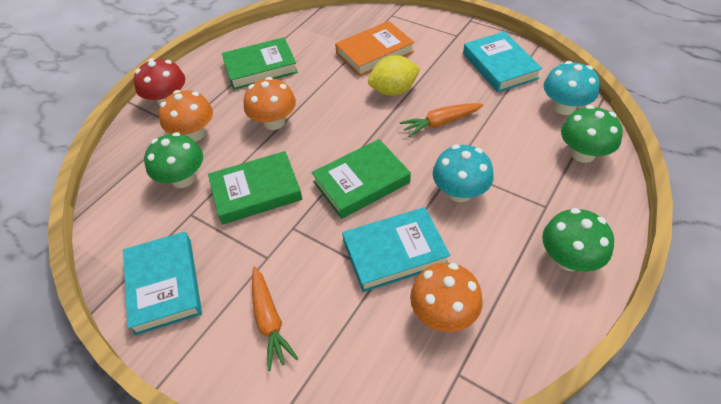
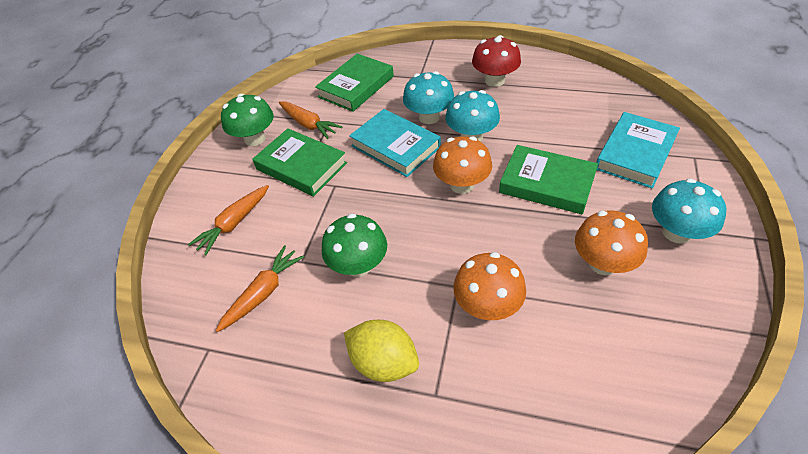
green mushroom: [144,132,203,188] [542,208,614,272] [561,105,623,163] = 3 -> [221,94,274,146] [322,213,387,277] = 2
orange book: [335,21,415,76] = 1 -> none = 0
orange carrot: [252,266,298,371] [400,103,483,137] = 2 -> [188,185,269,255] [216,245,304,332] [279,101,342,139] = 3
turquoise book: [123,232,202,336] [342,207,450,292] [463,31,543,92] = 3 -> [349,109,441,177] [596,112,680,189] = 2
turquoise mushroom: [433,145,494,202] [544,61,600,115] = 2 -> [403,71,454,124] [445,90,500,142] [652,178,726,243] = 3

